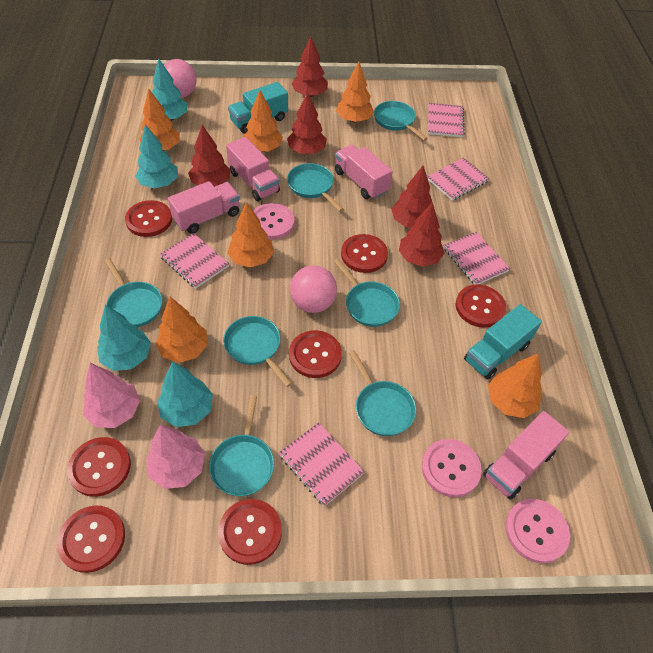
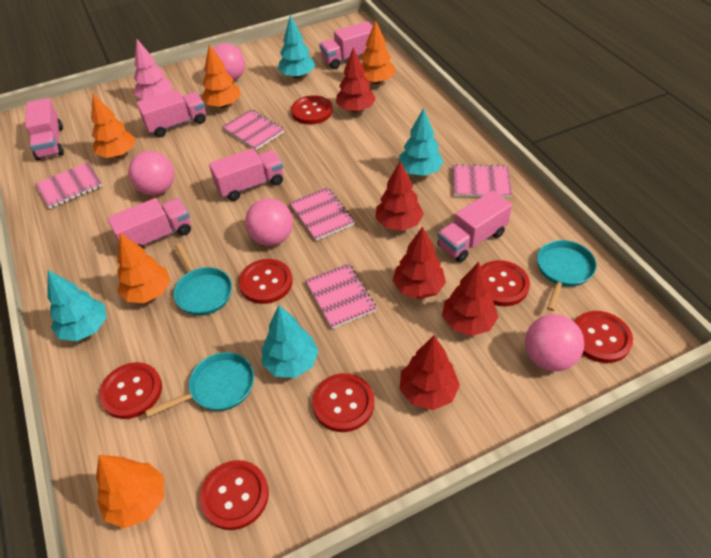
orange tree: [139,89,180,151] [155,297,208,363] [227,202,274,268] [243,90,283,152] [336,62,374,122] [488,354,542,418] = 6 -> [91,94,135,158] [96,455,164,528] [117,233,170,303] [201,44,241,108] [362,20,395,84] = 5
pink ball: [164,59,197,98] [290,265,337,313] = 2 -> [128,151,174,195] [213,43,245,81] [245,198,293,246] [525,314,584,371] = 4
pink button: [253,203,294,240] [422,439,482,497] [505,499,570,563] = 3 -> none = 0
pink tree: [83,363,140,428] [146,424,205,489] = 2 -> [134,39,173,100] = 1
pink truck: [168,181,240,234] [226,137,280,201] [335,145,393,199] [483,411,569,499] = 4 -> [25,98,64,160] [107,198,191,250] [136,90,206,137] [209,148,283,201] [319,21,373,69] [437,190,512,262] = 6
turquoise pan: [104,258,163,327] [209,395,274,496] [223,316,292,387] [287,163,344,212] [334,259,400,327] [349,350,416,436] [374,101,428,141] = 7 -> [146,352,254,417] [173,243,232,316] [537,240,597,311] = 3
turquoise truck: [228,82,288,133] [464,304,542,380] = 2 -> none = 0

